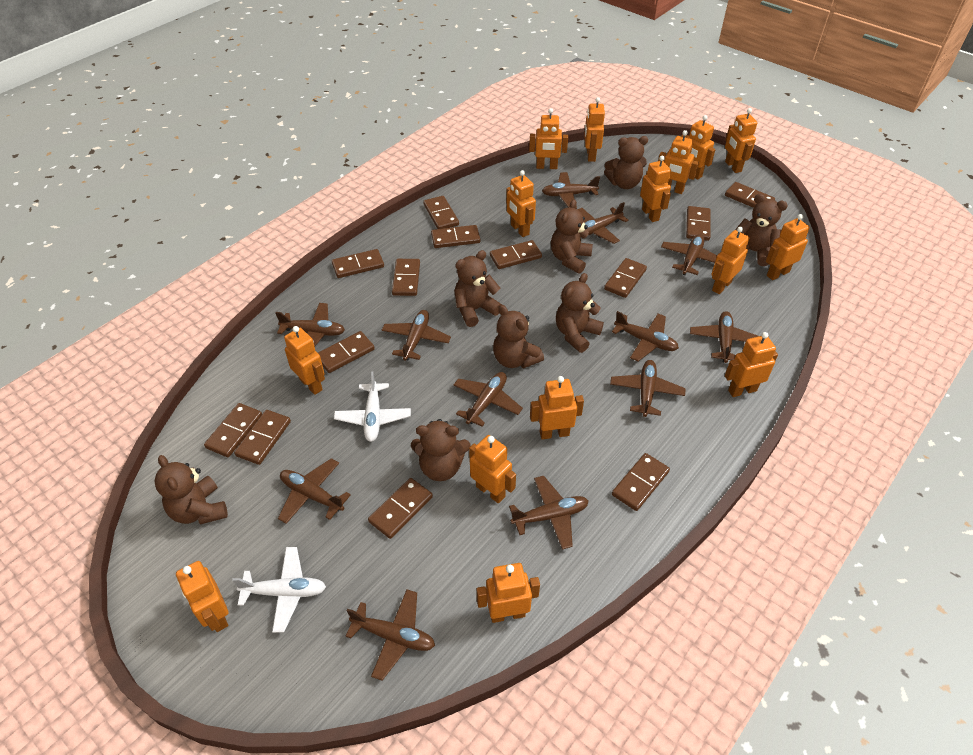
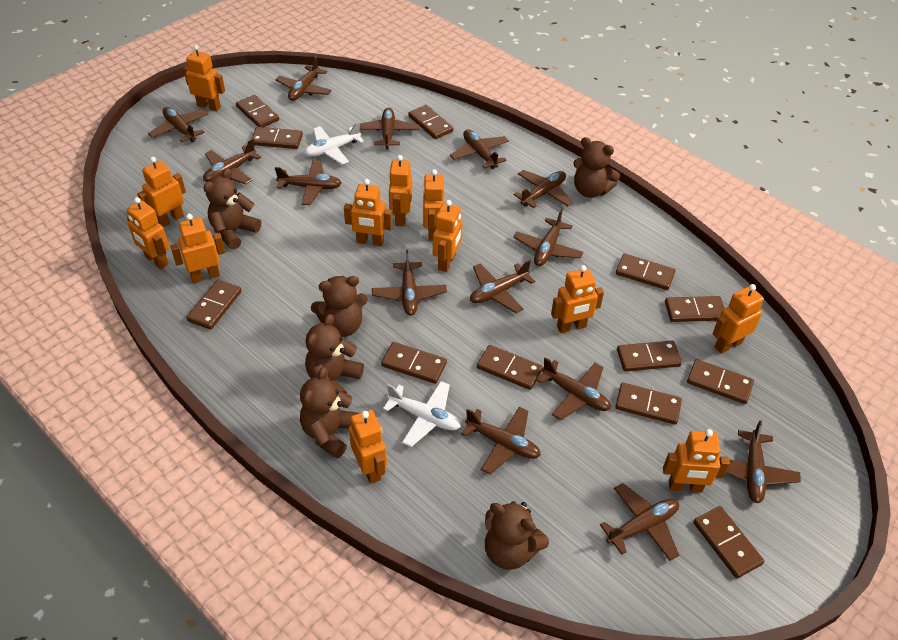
brown domino: [204,403,262,457] [234,410,291,465] [318,331,375,373] [332,249,384,278] [368,478,433,539] [392,259,420,296] [423,196,459,229] [431,225,480,248] [490,240,542,269] [604,258,647,298] [612,453,670,511] [686,206,711,241] [725,182,775,208] = 13 -> [186,280,241,330] [236,95,279,127] [251,127,303,149] [381,342,447,384] [408,105,453,139] [477,345,543,390] [615,383,682,425] [616,254,675,290] [617,341,682,372] [665,296,725,322] [687,359,754,404] [693,506,764,578] = 12
brown plane: [275,303,345,346] [278,458,351,524] [346,590,435,681] [382,310,451,361] [453,372,523,427] [509,476,589,549] [542,172,600,209] [577,202,628,244] [610,360,686,417] [612,311,679,361] [661,234,717,275] [690,311,758,363] = 12 -> [148,107,208,142] [203,139,261,185] [275,56,332,101] [275,160,342,205] [360,108,419,149] [372,250,447,316] [450,129,509,169] [461,407,541,475] [470,260,535,313] [513,209,583,266] [514,170,573,208] [537,357,611,420] [600,483,679,561] [726,420,801,503] = 14
brown teddy bear: [154,455,228,524] [411,419,470,481] [454,250,502,327] [493,305,544,368] [551,199,593,273] [556,273,604,353] [604,136,648,189] [735,194,788,266] = 8 -> [203,168,261,250] [300,367,359,459] [305,314,364,394] [311,276,368,337] [485,501,549,570] [573,137,620,198] = 6
orange robot: [176,561,229,632] [284,326,325,395] [469,435,516,504] [477,563,540,623] [506,170,536,237] [529,108,568,169] [530,376,584,439] [584,97,605,162] [640,155,671,222] [658,130,699,194] [681,115,715,180] [711,227,749,294] [725,108,757,173] [725,332,778,397] [766,214,810,280] = 15 -> [126,197,169,269] [137,157,186,227] [170,214,225,283] [183,45,225,111] [344,179,392,246] [349,410,387,484] [389,155,412,226] [422,169,444,241] [433,200,463,272] [551,265,604,333] [663,429,730,493] [713,284,764,354] = 12

